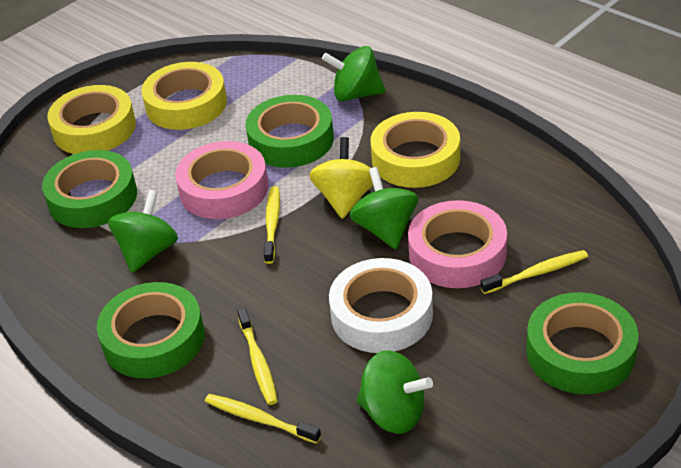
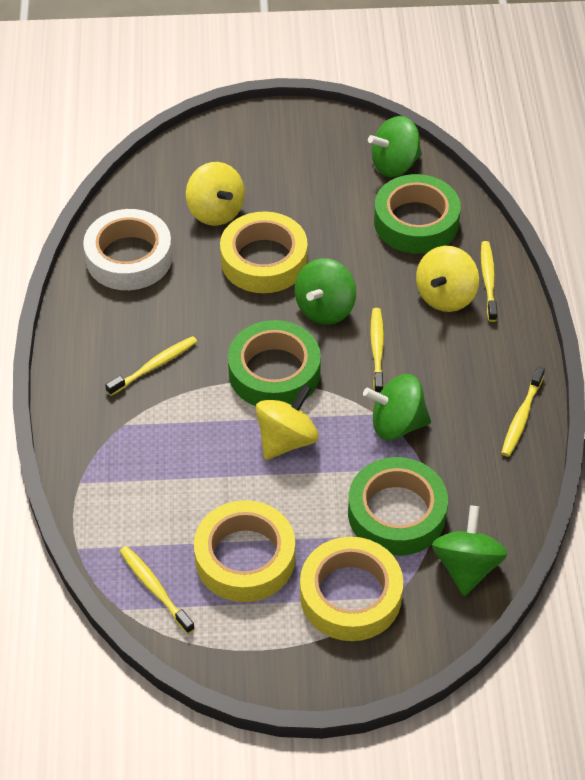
green tape: [42,150,137,228] [97,282,204,379] [246,95,334,168] [526,292,638,394] = 4 -> [228,320,321,406] [348,457,448,556] [374,174,461,254] = 3
pink tape: [175,141,268,219] [408,200,507,288] = 2 -> none = 0
yellow spinning top: [309,137,373,219] = 1 -> [186,162,245,226] [255,384,319,460] [416,246,479,312] = 3
yellow toothbrush: [205,394,321,444] [237,307,278,405] [264,186,280,264] [480,250,588,294] = 4 -> [105,336,197,396] [119,546,195,634] [370,308,384,393] [481,241,498,322] [501,367,545,457] = 5

